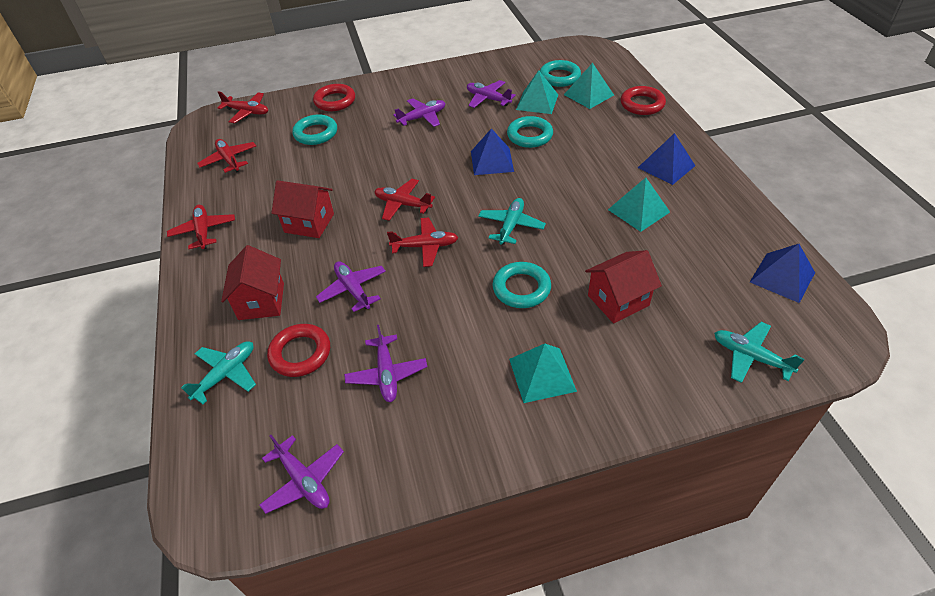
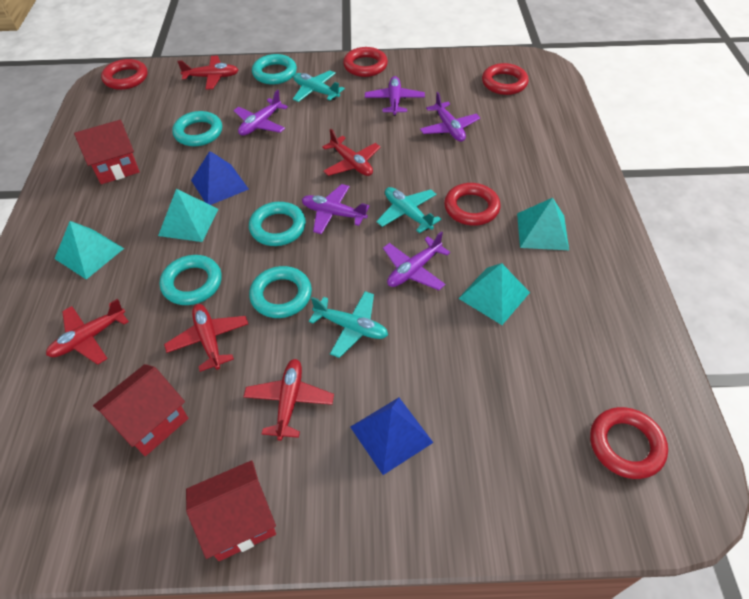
blue pyramid: [471,128,514,175] [638,133,695,185] [750,244,815,303] = 3 -> [191,151,249,205] [350,398,434,475] = 2
red ring: [267,324,330,377] [313,84,355,111] [621,86,666,115] = 3 -> [101,59,148,90] [343,47,388,77] [444,183,501,226] [482,63,529,95] [590,407,668,479] = 5
turquoise ring: [292,115,337,145] [492,262,551,308] [507,116,553,148] [540,60,581,87] = 4 -> [160,255,222,305] [172,111,222,146] [249,202,306,246] [249,266,312,318] [252,54,297,85] = 5

